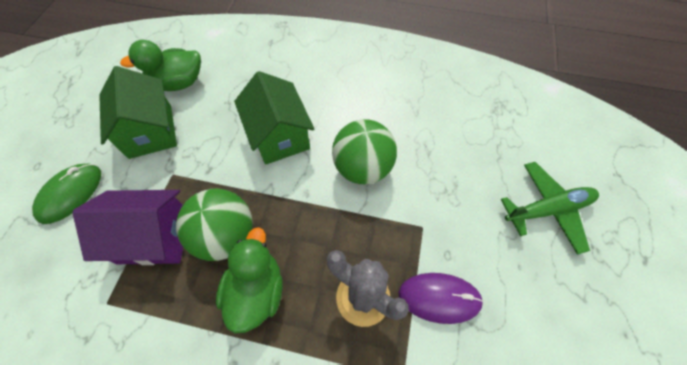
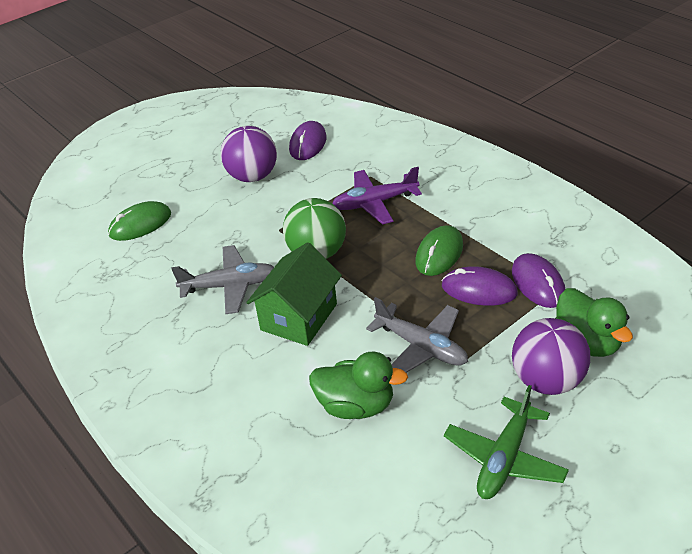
green ball: [176,188,253,261] [332,119,397,184] = 2 -> [283,198,346,259] = 1
green house: [99,66,177,159] [234,71,314,165] = 2 -> [246,242,342,346] = 1
green mouse: [32,163,101,224] = 1 -> [108,201,171,241] [415,225,463,276] = 2
grey cactus: [327,250,409,327] = 1 -> none = 0
grey plane: none = 0 -> [171,245,274,314] [366,297,468,373] = 2
purple ball: none = 0 -> [221,126,277,182] [512,318,590,395] = 2
purple house: [72,190,183,265] = 1 -> none = 0
purple mouse: [399,273,484,324] = 1 -> [289,121,327,160] [442,266,518,306] [512,253,565,308] = 3
purple plane: none = 0 -> [332,167,422,225] = 1

